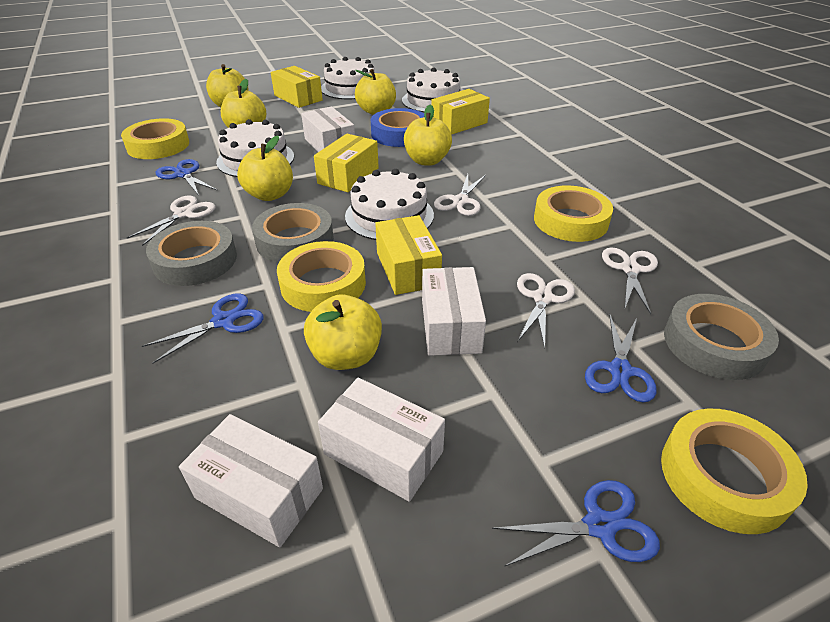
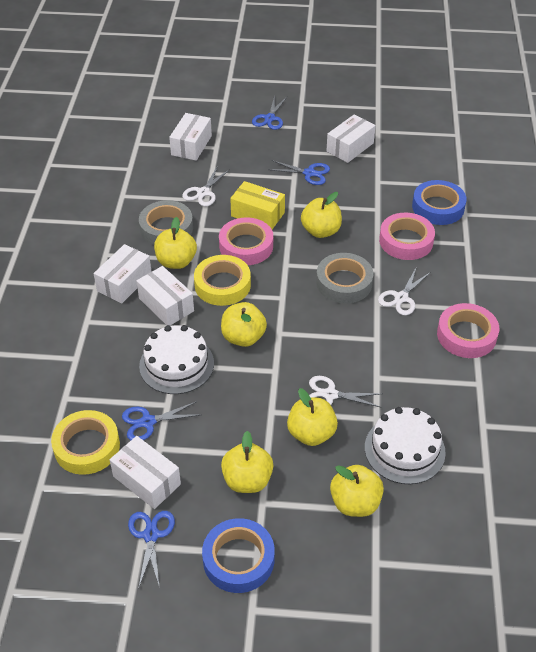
blue tape: [371,108,424,147] = 1 -> [202,518,275,593] [412,180,467,225] = 2
grey tape: [146,221,237,286] [252,203,334,263] [664,294,779,380] = 3 -> [139,200,193,245] [316,253,374,303] = 2
pink tape: none = 0 -> [219,217,273,265] [379,213,435,260] [437,303,499,358] = 3
white box: [179,414,323,547] [301,107,355,152] [318,378,445,502] [422,267,486,356] = 4 -> [94,244,152,303] [110,436,181,509] [136,266,194,326] [169,113,212,161] [326,115,376,163] = 5
white cake: [216,119,294,177] [321,57,375,99] [345,169,434,240] [402,67,460,113] = 4 -> [139,325,214,394] [365,407,446,484] = 2
white scissors: [127,196,216,246] [434,174,486,216] [517,273,575,349] [602,247,658,314] = 4 -> [182,167,230,206] [309,376,383,408] [378,266,431,315] = 3
yellow box: [271,66,323,108] [314,134,379,192] [375,215,442,295] [431,89,490,135] = 4 -> [230,181,285,229] = 1
yellow tape: [121,118,189,159] [277,241,366,312] [534,185,613,242] [661,409,808,534] = 4 -> [51,410,120,475] [194,255,251,306] = 2

